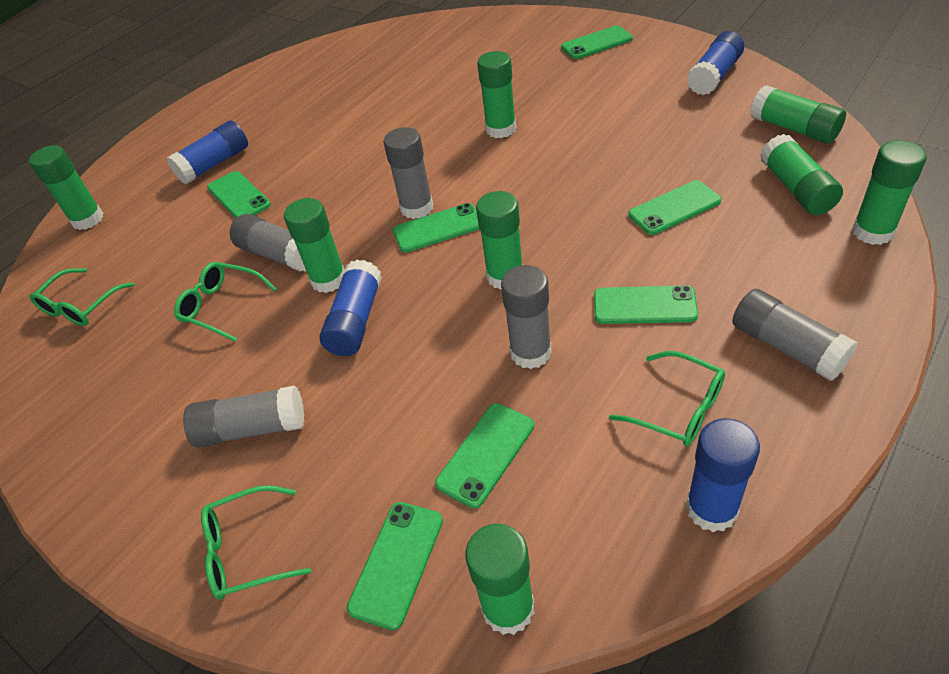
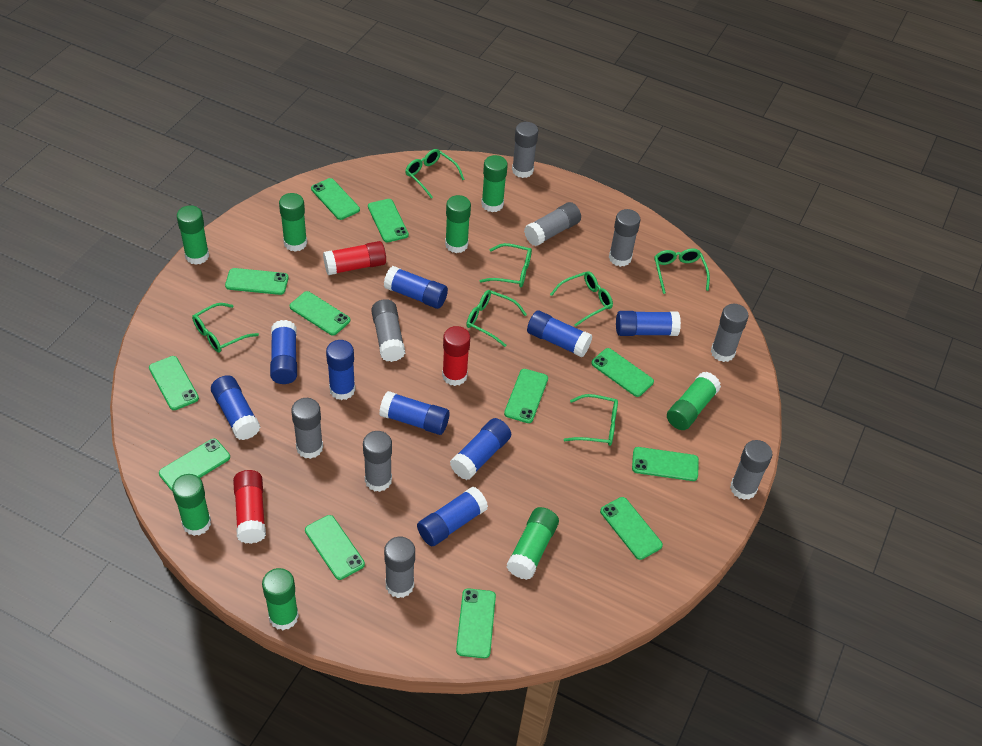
blue glue stick: [167,121,248,184] [319,260,382,356] [686,418,760,532] [687,31,744,95] = 4 -> [211,375,260,440] [270,320,297,384] [326,340,355,400] [379,391,449,435] [384,266,448,309] [417,486,488,546] [450,418,511,480] [527,311,593,357] [616,311,681,336] = 9
green glasses: [29,268,135,326] [174,262,277,342] [201,485,311,600] [609,351,725,447] = 4 -> [192,303,259,353] [405,149,464,199] [466,290,527,347] [480,243,532,287] [550,271,613,326] [564,394,618,446] [655,249,710,294] = 7
green phone: [207,171,271,218] [347,502,443,630] [393,203,479,252] [435,403,534,508] [561,25,633,59] [594,285,698,324] [628,180,721,235] = 7 -> [149,356,199,410] [159,439,230,491] [225,268,289,295] [290,291,350,336] [305,515,365,580] [311,178,360,220] [368,199,409,242] [456,588,496,658] [504,369,548,423] [591,348,654,397] [600,497,663,560] [632,447,699,481] = 12
grey glue stick: [183,386,304,447] [230,214,306,272] [383,127,433,219] [501,265,552,369] [732,289,858,381] = 5 -> [291,398,323,459] [363,431,392,492] [371,299,405,362] [384,537,415,598] [512,122,538,178] [524,202,581,246] [609,209,640,267] [711,304,748,362] [730,440,772,500] = 9
red glue stick: none = 0 -> [233,470,266,544] [323,241,386,275] [442,326,470,386] = 3

